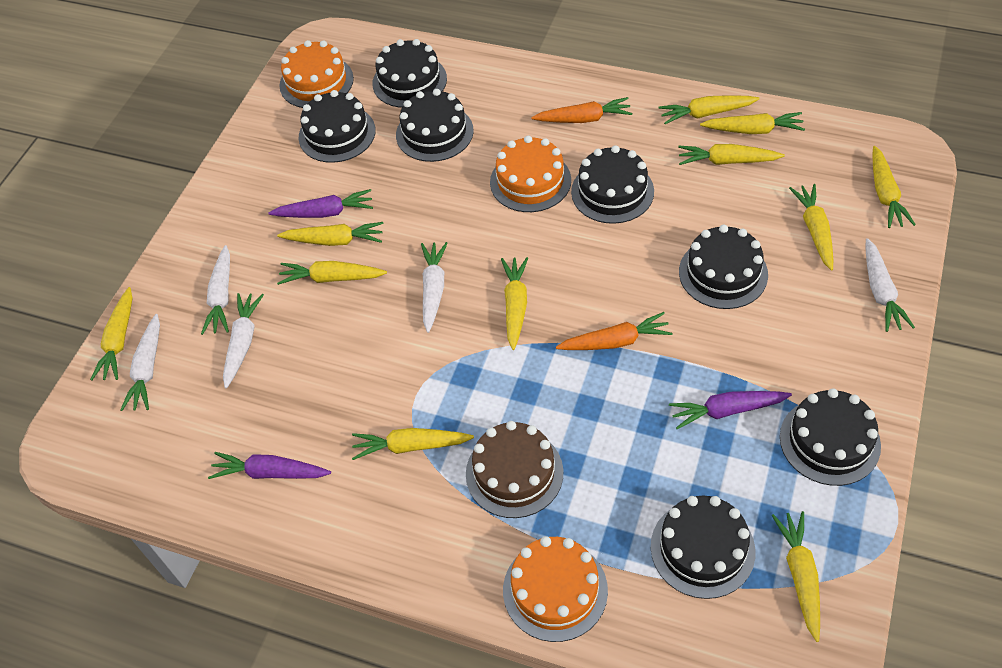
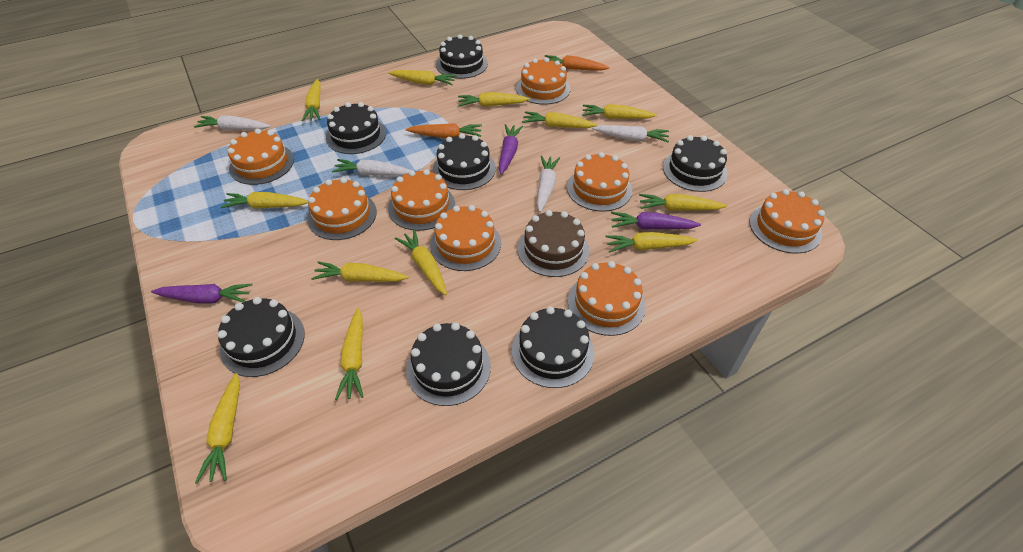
orange cake: [279,40,354,108] [490,136,571,212] [503,536,608,642] = 3 -> [227,129,294,185] [307,177,377,240] [388,169,455,231] [430,205,501,271] [516,58,570,105] [567,152,632,211] [568,261,646,336] [750,189,825,254] = 8
white carrot: [120,314,160,411] [201,245,230,335] [223,293,264,389] [421,242,448,333] [865,238,915,332] = 5 -> [194,115,270,130] [332,159,410,176] [537,156,560,212] [592,125,669,142] = 4
yellow carrot: [90,287,132,380] [277,222,383,246] [277,261,387,285] [352,428,474,460] [501,257,528,350] [658,95,759,124] [678,144,785,165] [700,112,805,134] [772,511,820,642] [789,184,833,270] [872,146,916,228] = 11 -> [195,373,240,484] [221,192,308,209] [302,79,321,121] [311,261,409,282] [335,308,363,400] [388,70,456,85] [395,229,447,295] [458,92,530,107] [522,111,598,128] [582,104,657,119] [605,232,698,253] [639,194,727,211] = 12

